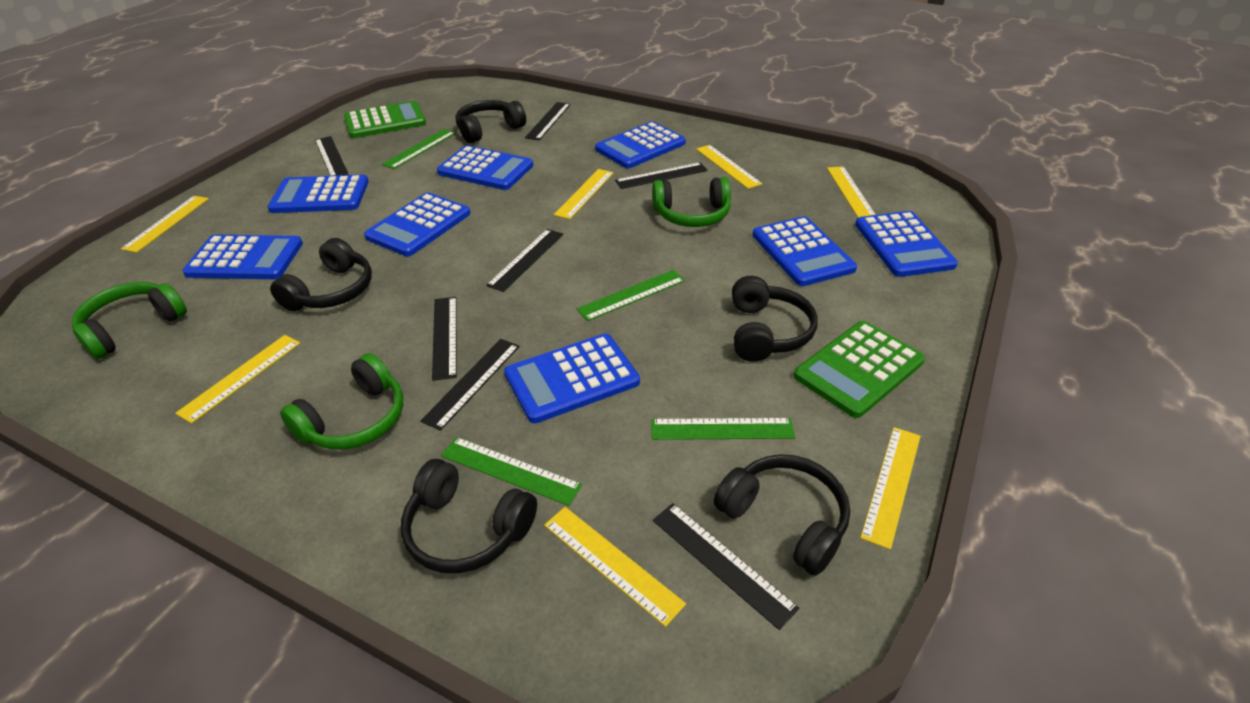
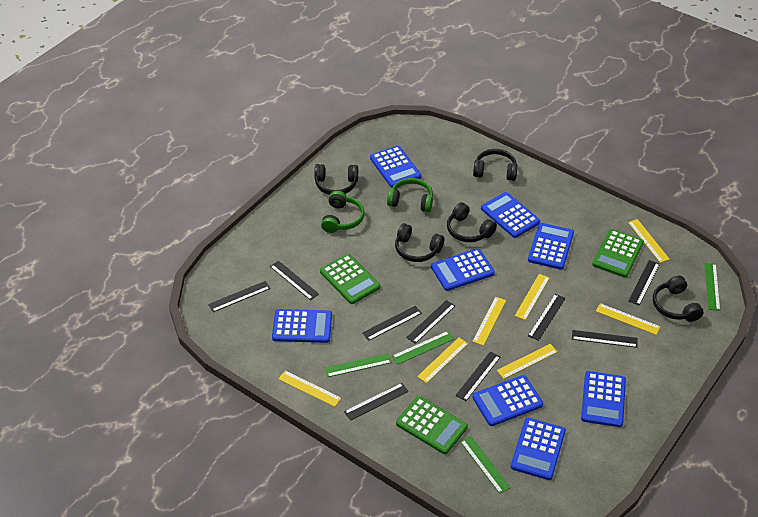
black ruler: [315,136,349,176] [420,339,520,431] [432,297,457,381] [486,229,563,292] [525,102,571,140] [615,162,708,189] [653,503,799,630] = 7 -> [208,281,270,312] [270,261,319,300] [344,383,408,421] [362,306,422,341] [406,300,455,344] [455,351,500,401] [528,294,566,341] [572,330,638,348] [628,260,660,305] = 9
green calculator: [344,101,426,138] [794,321,925,418] = 2 -> [320,254,380,304] [396,396,468,454] [592,229,644,277] = 3
green headphones: [72,282,187,359] [280,353,403,449] [652,177,731,227] = 3 -> [321,191,365,233] [387,178,433,212] = 2

